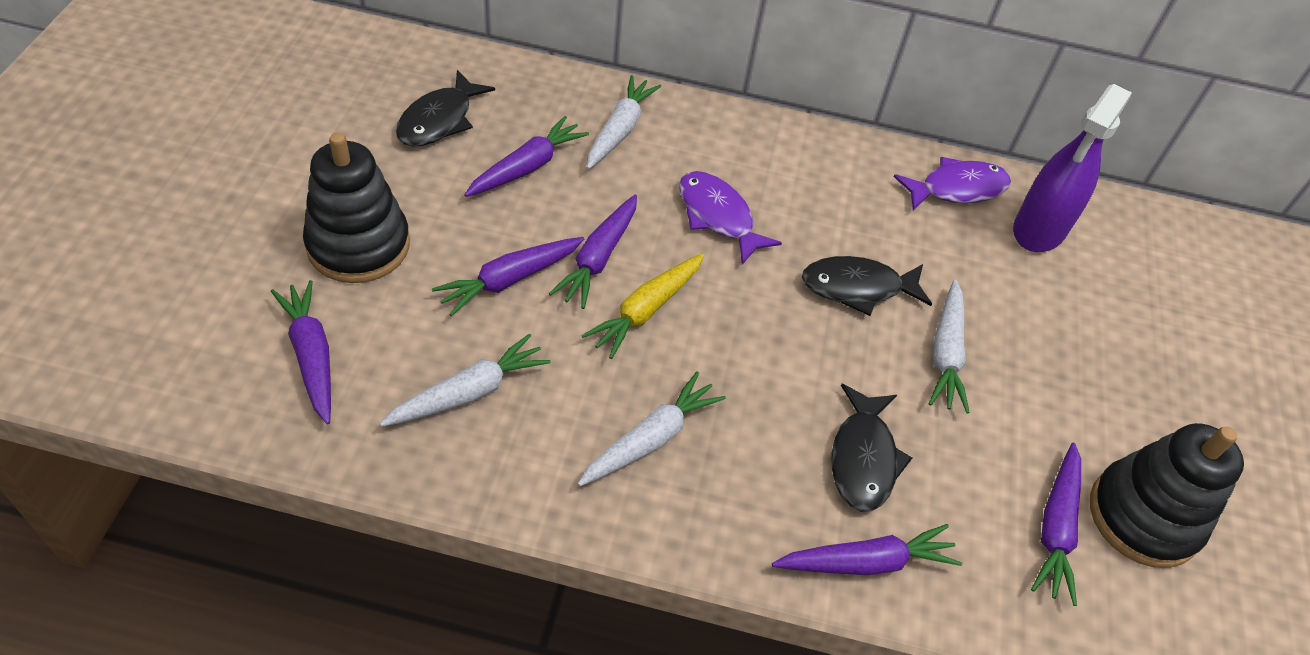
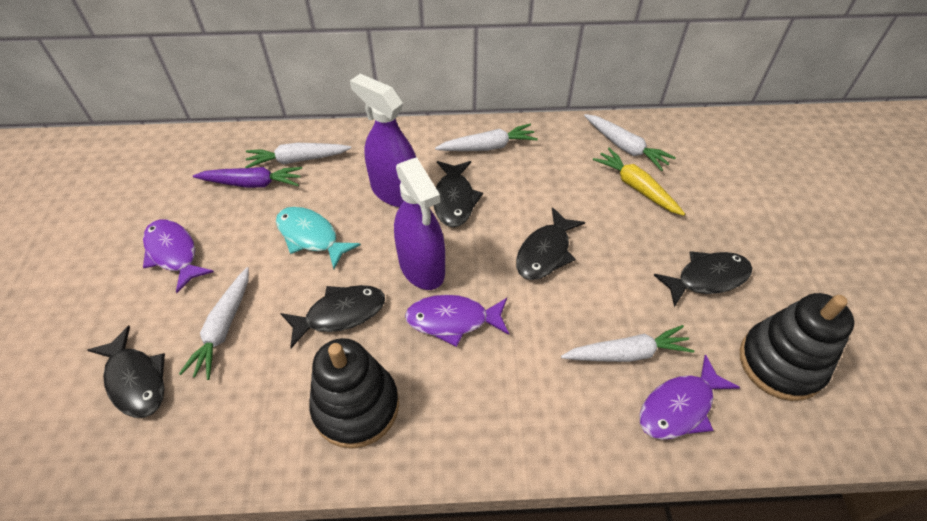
black fish: [396,70,495,146] [802,256,932,316] [832,384,912,512] = 3 -> [87,326,165,418] [280,285,385,348] [434,161,483,227] [516,207,585,280] [654,251,752,307] = 5
purple carrot: [271,280,331,424] [432,237,584,317] [464,116,589,197] [549,194,637,309] [772,524,962,575] [1031,443,1081,606] = 6 -> [193,167,302,188] = 1
purple fish: [679,171,782,265] [894,157,1011,211] = 2 -> [143,219,214,293] [405,295,509,347] [639,354,740,440] = 3
purple spray bottle: [1013,84,1132,252] = 1 -> [350,74,416,207] [394,157,445,290] = 2
turquoise fish: none = 0 -> [276,207,361,269] = 1
white carrot: [380,333,551,427] [578,372,726,486] [587,75,661,169] [929,280,970,414] = 4 -> [179,267,249,380] [245,143,351,168] [435,124,538,151] [561,325,695,362] [584,114,676,171] = 5

